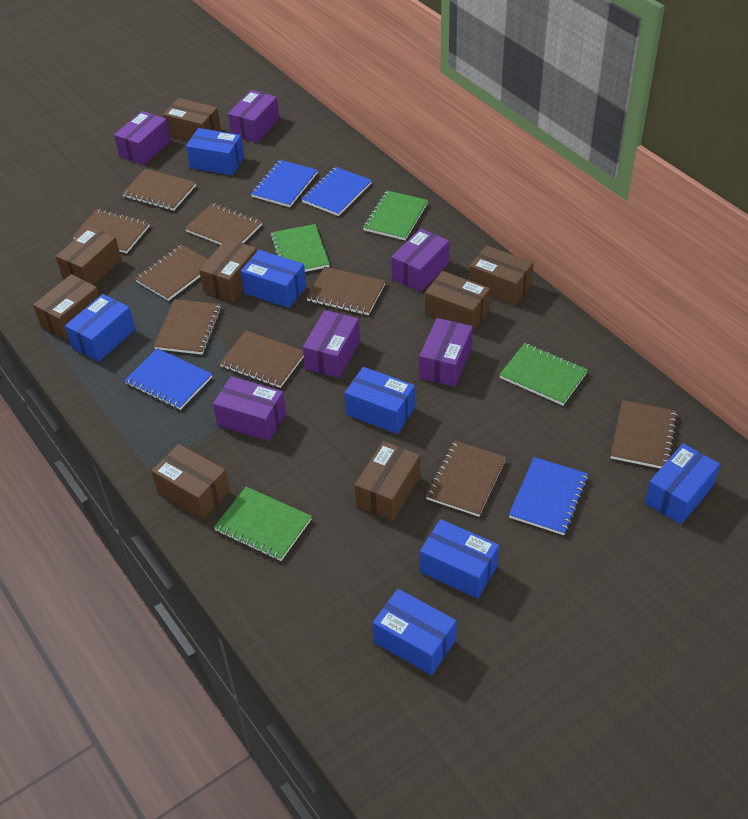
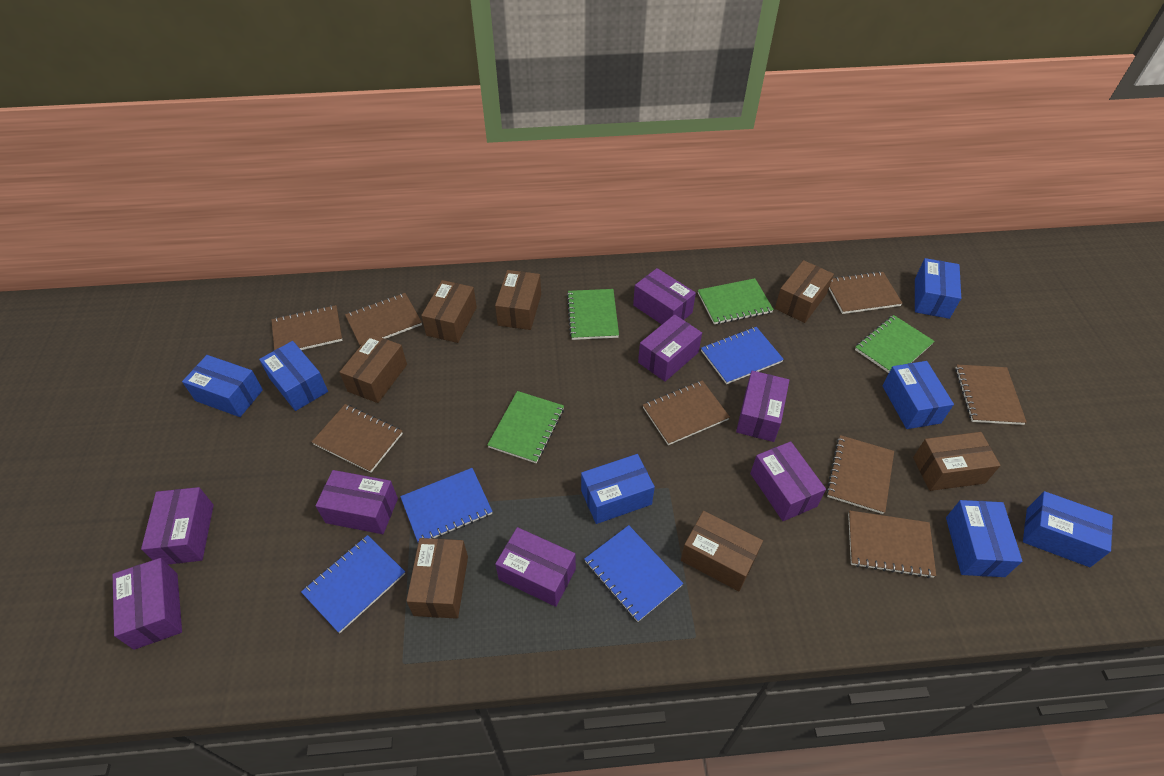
brown box: [33,274,99,340] [56,227,122,285] [151,444,230,519] [163,98,221,142] [199,239,257,302] [355,441,420,521] [425,271,490,332] [469,245,533,306] = 8 -> [340,334,407,403] [406,538,468,619] [421,280,477,343] [495,270,541,330] [681,511,763,591] [775,260,834,323] [913,432,1001,491] = 7
brown notebook: [72,209,150,253] [122,169,196,211] [135,244,208,301] [154,299,222,355] [185,203,262,245] [219,331,304,388] [306,267,386,315] [426,440,506,517] [611,400,678,469] = 9 -> [271,305,343,350] [312,404,403,473] [345,293,422,346] [643,380,730,445] [826,435,894,514] [829,271,903,314] [848,510,936,578] [955,365,1027,425] = 8
purple box: [114,111,171,165] [213,376,286,441] [228,90,279,143] [303,310,360,378] [391,228,450,292] [419,318,473,387] = 6 -> [113,558,182,650] [141,487,214,564] [315,470,398,534] [495,527,576,607] [633,268,696,324] [638,314,702,382] [736,371,789,442] [750,441,826,521] = 8

